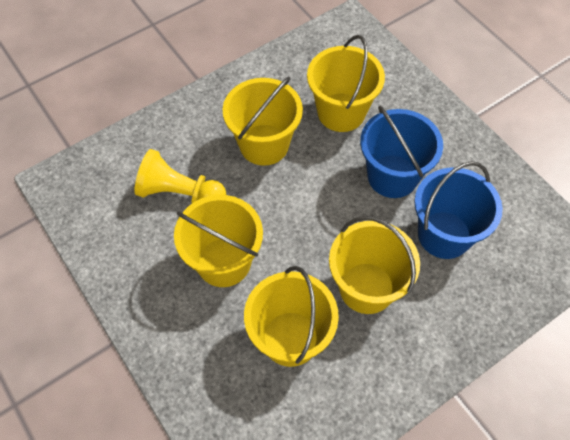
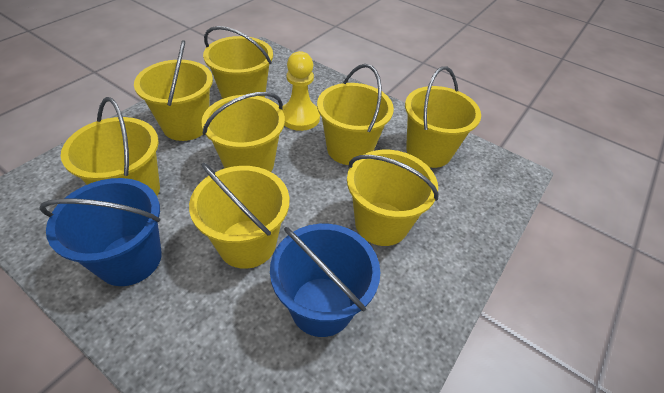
yellow bucket: [174,195,263,287] [223,77,303,166] [244,266,339,367] [307,35,385,132] [329,216,420,314] = 5 -> [61,97,160,196] [134,40,213,141] [189,163,290,269] [201,92,285,172] [203,26,273,99] [317,64,394,165] [347,150,439,246] [405,67,481,168] = 8

